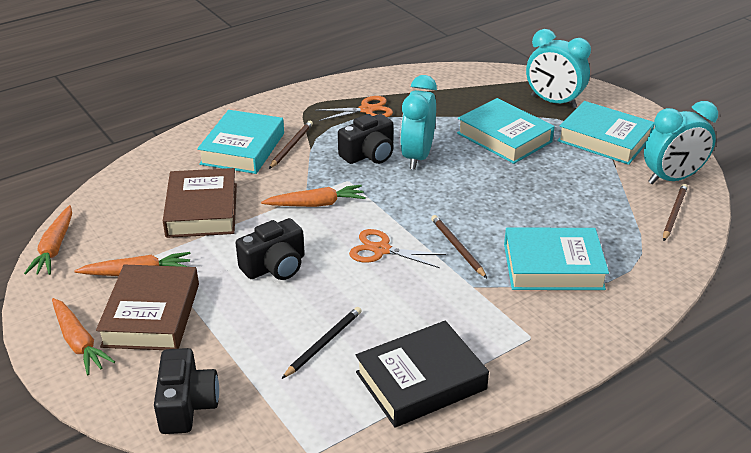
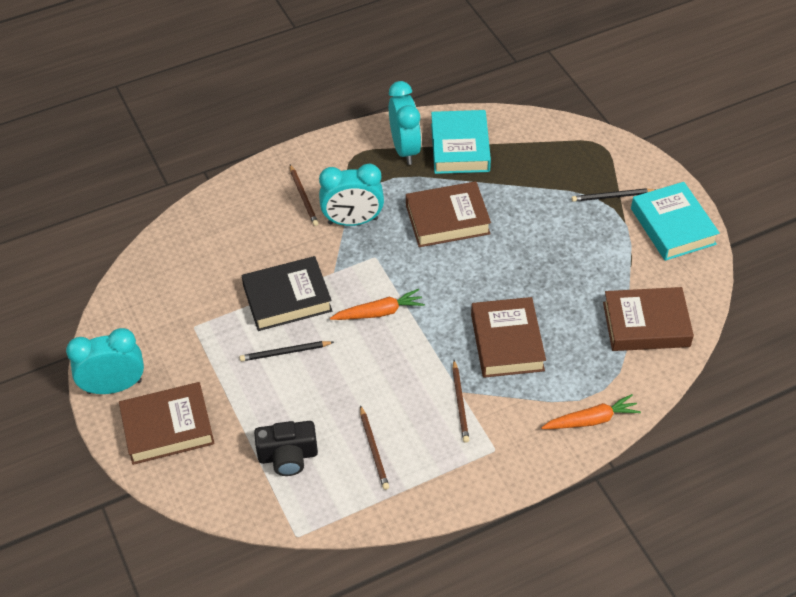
black camera: [154,348,219,434] [236,218,305,280] [338,114,394,164] = 3 -> [254,421,318,476] = 1
black pencil: [282,307,362,379] = 1 -> [240,341,334,361] [572,188,656,202] = 2
brown book: [96,265,199,350] [163,168,237,238] = 2 -> [119,382,215,465] [406,181,491,247] [471,297,546,378] [603,287,694,351] = 4
orange carrot: [24,205,72,275] [52,298,115,375] [74,252,190,276] [261,185,366,207] = 4 -> [330,289,425,320] [541,394,641,429] = 2
orange scissors: [315,96,393,121] [349,229,446,268] = 2 -> none = 0
turquoise book: [197,110,284,174] [457,98,555,164] [504,228,609,290] [557,101,654,165] = 4 -> [431,110,491,174] [631,182,720,261] = 2

